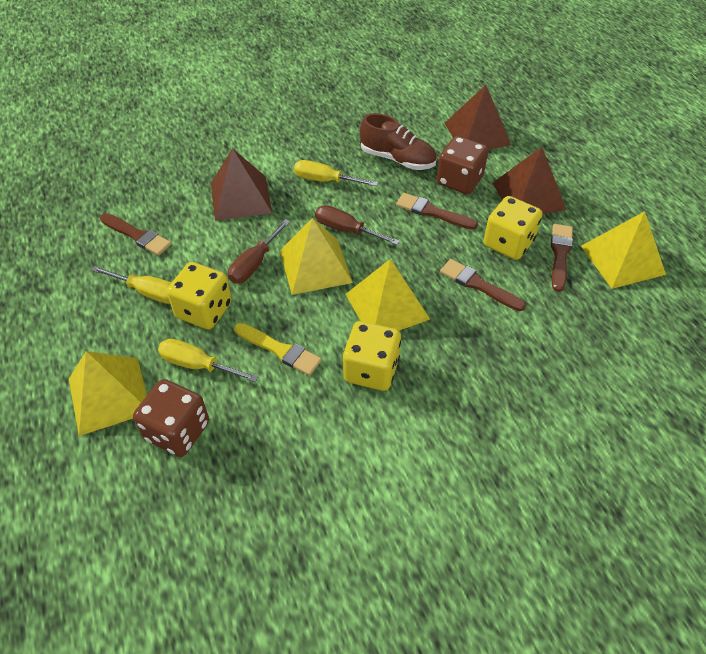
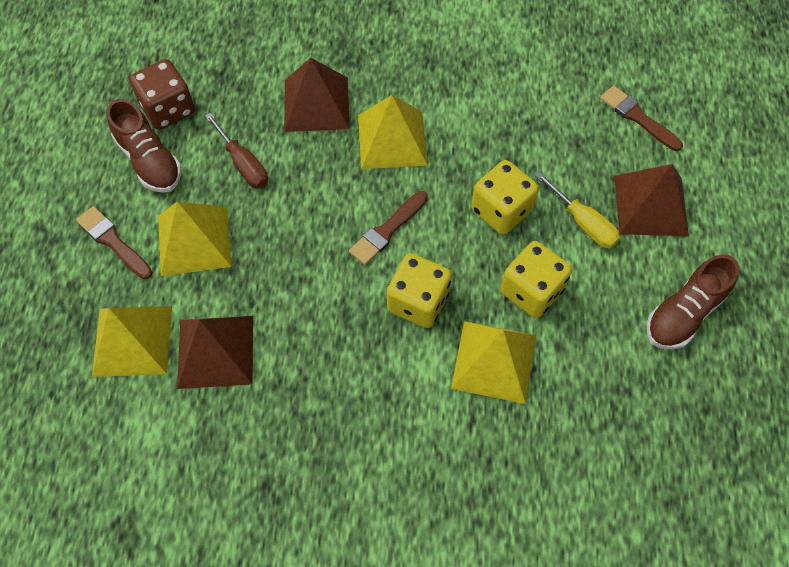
brown brush: [100,213,171,256] [396,193,478,230] [440,259,526,311] [551,224,573,292] = 4 -> [76,206,152,279] [349,191,428,265] [600,86,683,151] = 3
brown dice: [133,379,209,457] [437,136,489,194] = 2 -> [129,59,195,130] = 1
brown screwdriver: [228,219,290,284] [315,205,400,245] = 2 -> [205,113,268,189] = 1
brown shoe: [360,113,437,170] = 1 -> [107,99,182,193] [647,254,739,349] = 2
yellow brush: [234,323,322,376] = 1 -> none = 0
yellow screwdriver: [91,266,172,304] [158,339,259,382] [294,160,378,186] = 3 -> [535,172,620,249] = 1

